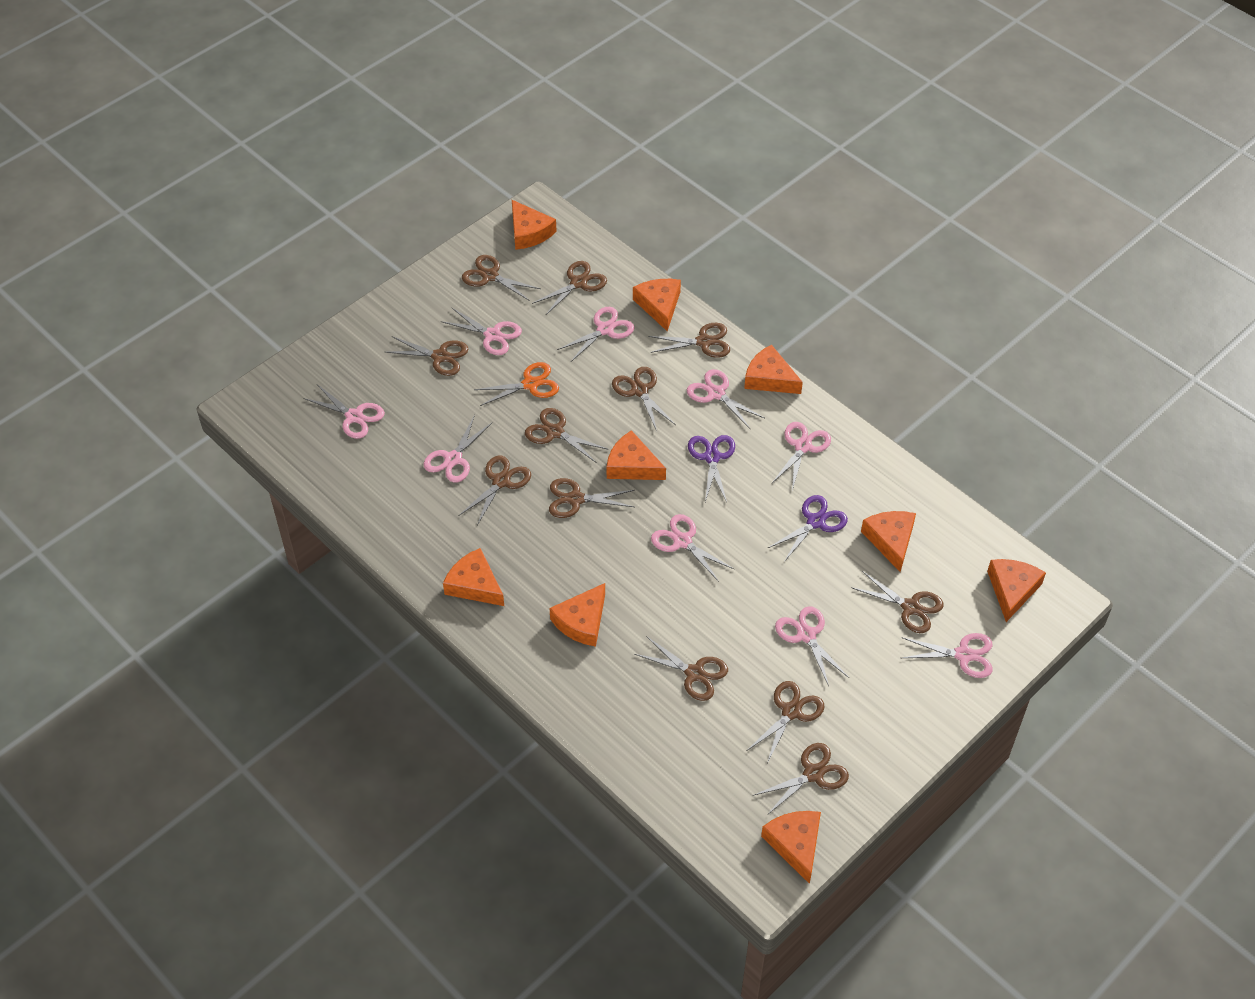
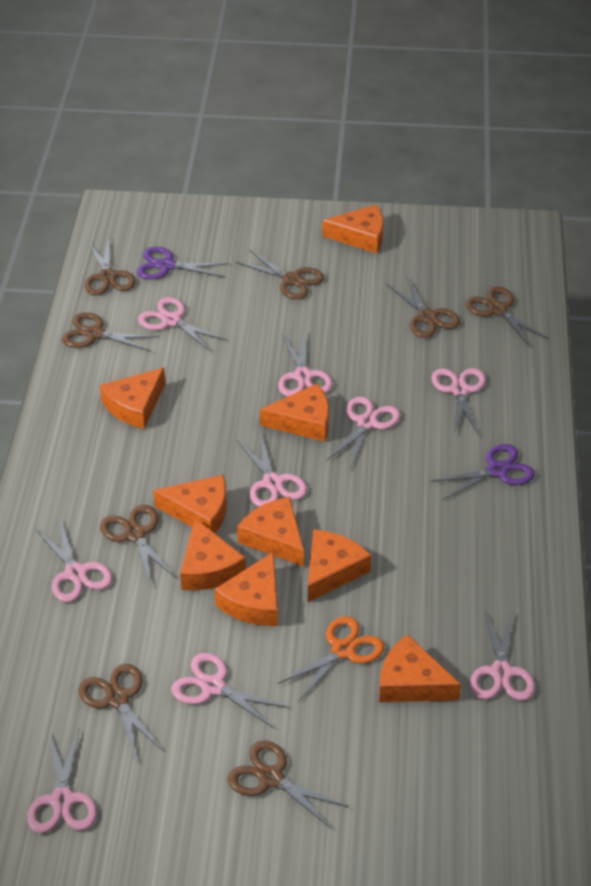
brown scissors: [386,336,469,376] [458,456,531,525] [462,255,541,301] [525,408,609,463] [532,261,607,315] [549,478,635,518] [612,367,676,431] [635,636,728,701] [648,323,730,358] [748,681,825,763] [754,743,849,815] [851,571,944,633] = 12 -> [62,312,159,351] [79,664,164,761] [85,238,136,295] [100,505,177,586] [227,740,349,828] [236,249,324,299] [386,276,460,338] [465,286,548,347] = 8

